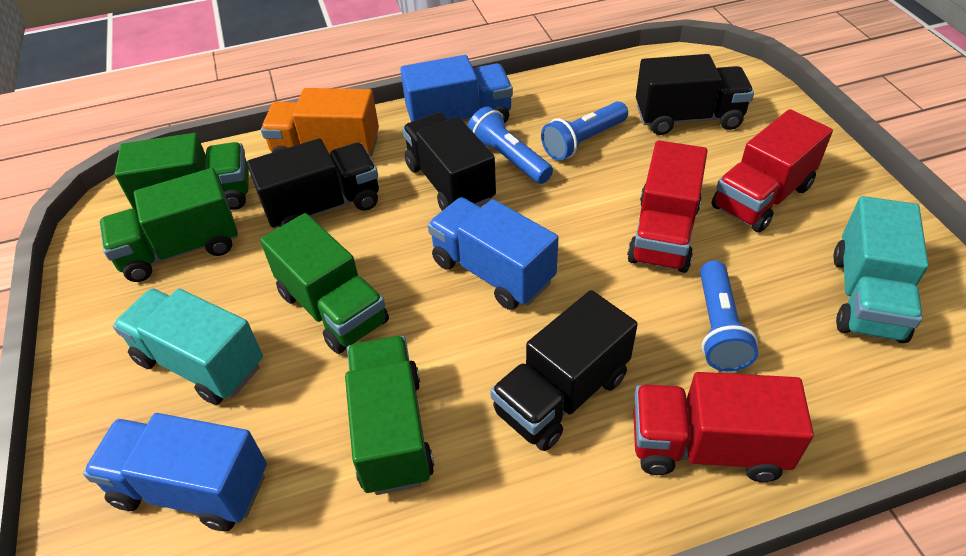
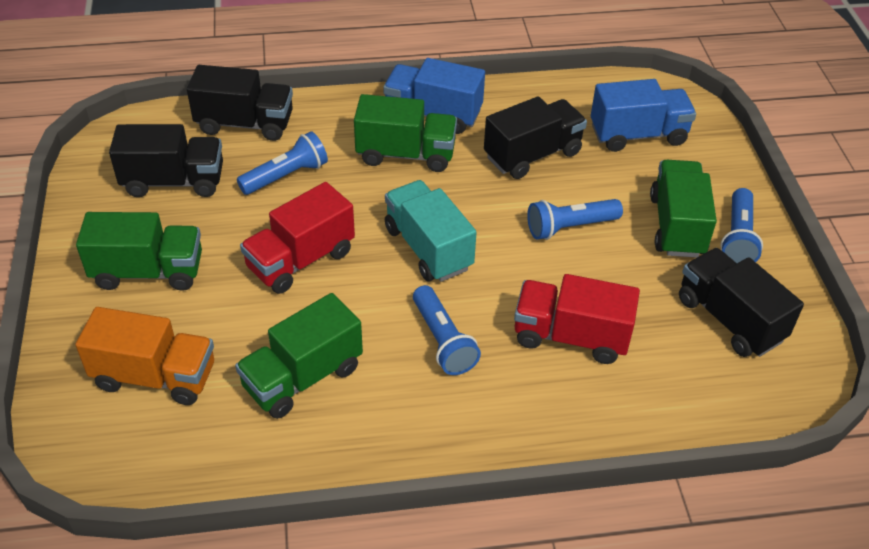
blue flashlight: [467,106,553,184] [541,101,628,161] [700,260,759,372] = 3 -> [237,131,328,195] [413,285,481,375] [527,199,623,240] [720,188,763,263] = 4
blue truck: [83,413,267,531] [400,55,513,123] [428,197,559,310] = 3 -> [383,58,485,134] [591,79,696,152] = 2
red truck: [627,141,707,273] [633,372,814,482] [711,109,833,232] = 3 -> [240,182,355,294] [514,274,640,364] = 2
turquoise truck: [113,288,263,405] [833,196,928,343] = 2 -> [385,180,477,282] = 1

